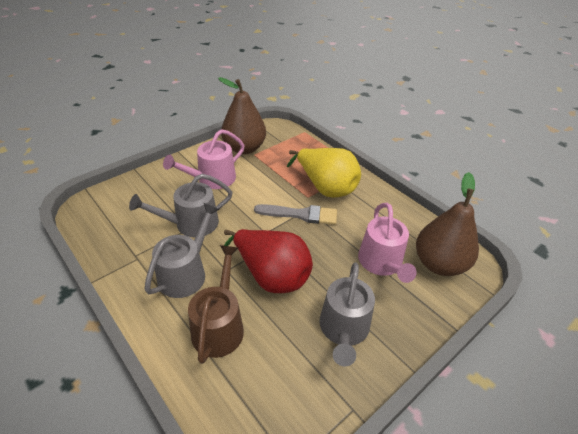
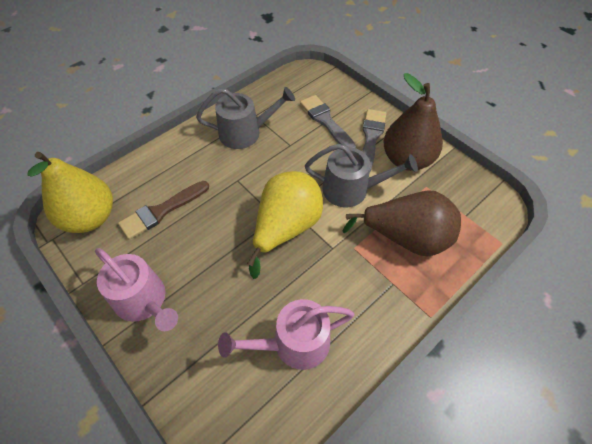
brown brush: none = 0 -> [118,181,209,240] = 1
brown watering can: [188,245,244,364] = 1 -> none = 0
grey brush: [254,204,337,225] = 1 -> [300,95,356,148] [362,109,387,173] = 2
grey watering can: [129,174,233,237] [144,203,220,298] [320,262,375,367] = 3 -> [196,87,295,149] [305,144,418,207] = 2
red pear: [224,229,313,293] = 1 -> none = 0
yellow pear: [287,148,361,198] = 1 -> [27,152,113,233] [247,171,323,279] = 2

